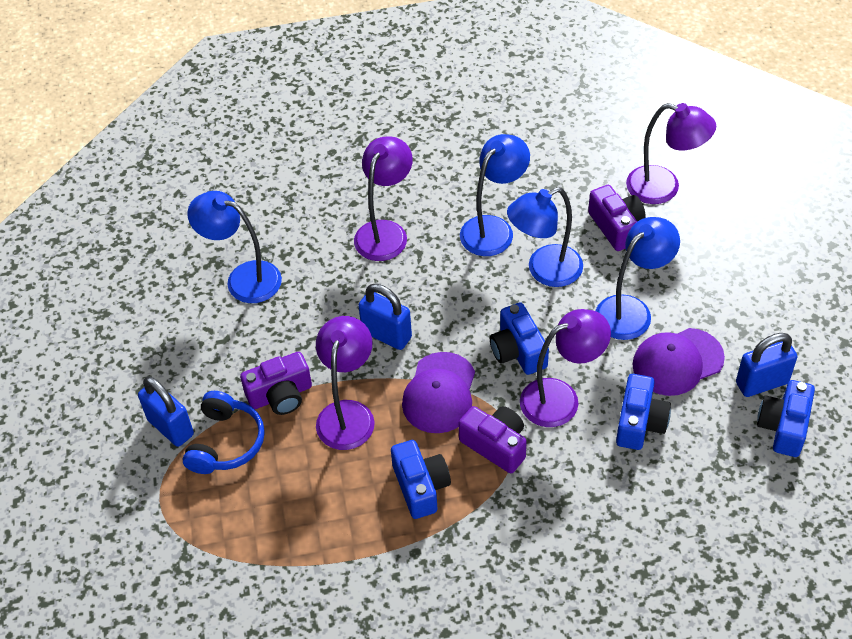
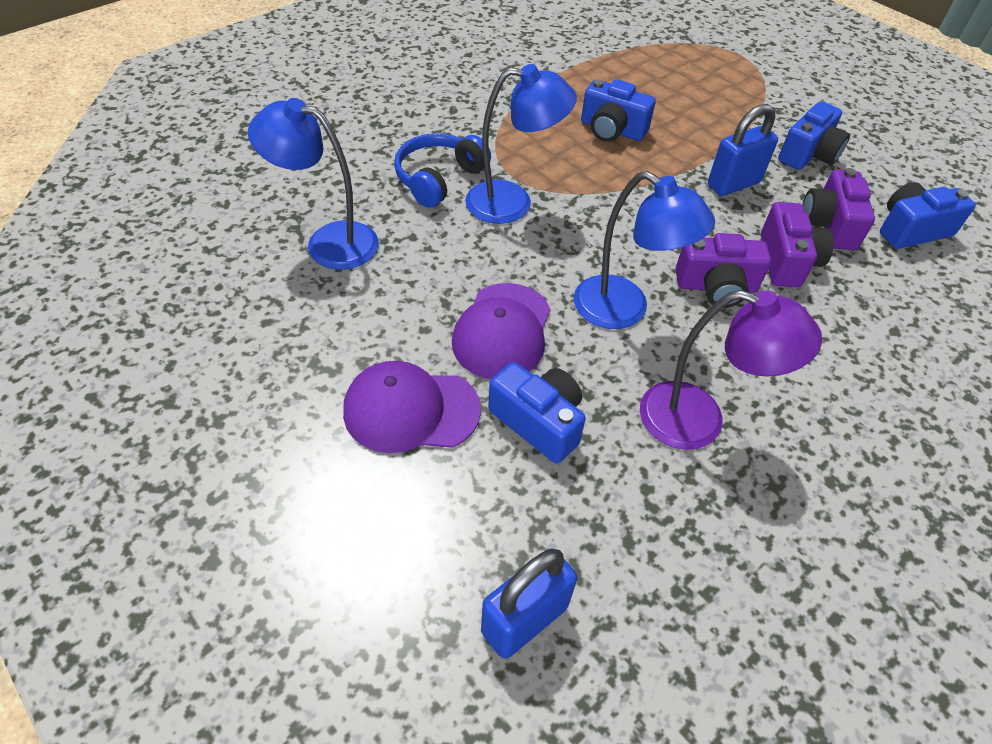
blue lamp: [187,191,282,303] [460,134,530,256] [507,187,583,287] [595,217,680,340] = 4 -> [248,98,379,270] [465,64,577,224] [574,171,715,329] = 3
blue padlock: [138,376,194,447] [358,284,412,350] [736,333,797,397] = 3 -> [481,548,577,659] [708,104,778,196] = 2
purple lamp: [316,316,375,450] [354,136,413,261] [520,309,611,427] [626,103,716,204] = 4 -> [640,290,822,450] = 1

